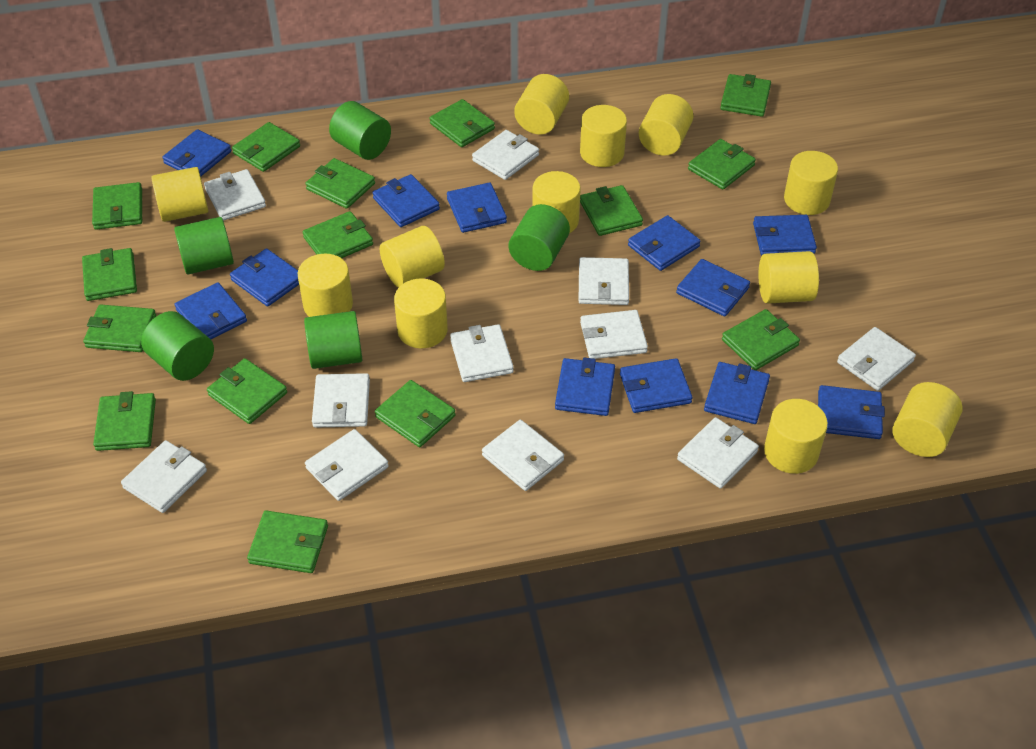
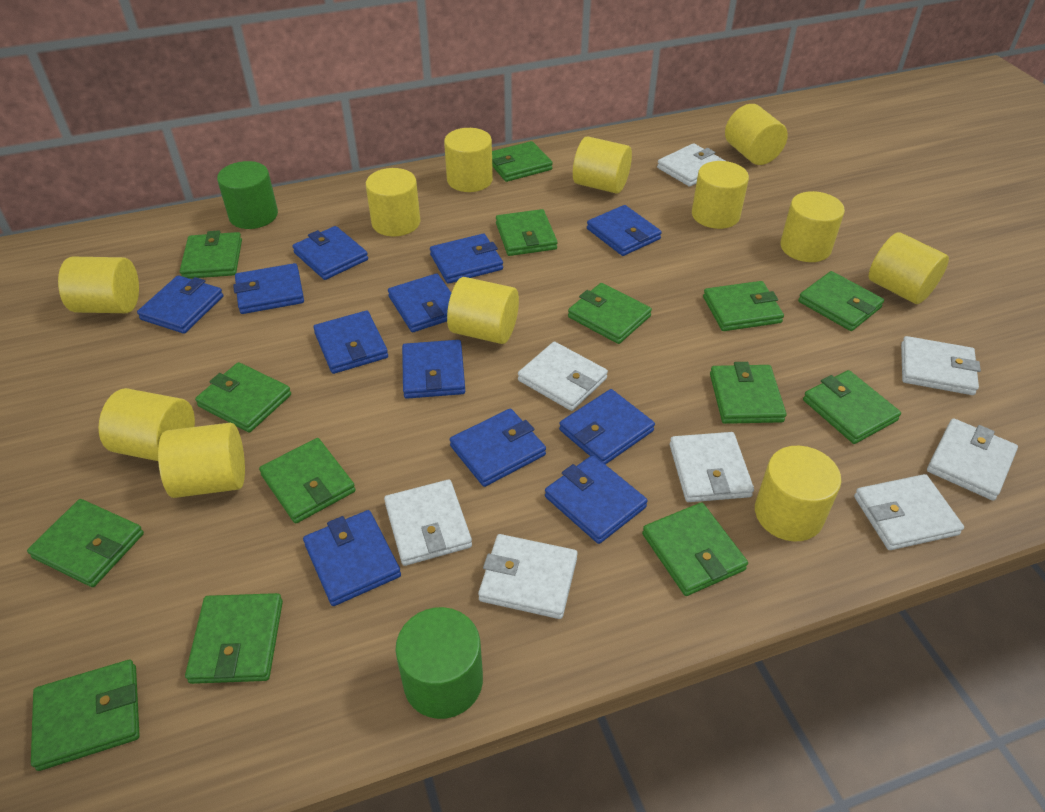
green cylinder: [141,311,214,381] [174,217,234,274] [304,311,363,369] [329,101,391,160] [509,204,570,271] = 5 -> [217,161,278,229] [395,607,483,719] = 2
green wallet: [82,248,137,301] [83,304,156,352] [92,182,142,230] [93,391,156,451] [207,358,287,424] [232,122,300,172] [247,511,328,573] [303,211,373,258] [305,158,375,209] [375,380,456,447] [430,99,495,147] [580,185,643,236] [688,139,756,190] [720,74,771,117] [722,309,800,370] = 15 -> [27,499,144,587] [31,660,140,771] [180,231,242,279] [185,593,283,684] [195,362,291,433] [259,438,356,523] [492,141,553,182] [496,209,558,256] [568,283,652,344] [642,502,748,596] [703,281,784,331] [710,362,787,424] [798,271,884,331] [803,370,901,444] = 14
white wallet: [121,440,207,513] [204,169,266,221] [305,429,389,501] [312,373,370,428] [450,324,514,382] [472,130,539,180] [482,420,564,491] [579,257,629,305] [580,310,648,359] [677,417,759,489] [837,327,916,391] = 11 -> [384,479,472,566] [478,534,578,619] [518,342,608,411] [657,143,725,187] [670,432,754,502] [854,474,964,550] [901,336,981,395] [927,418,1018,501] = 8

